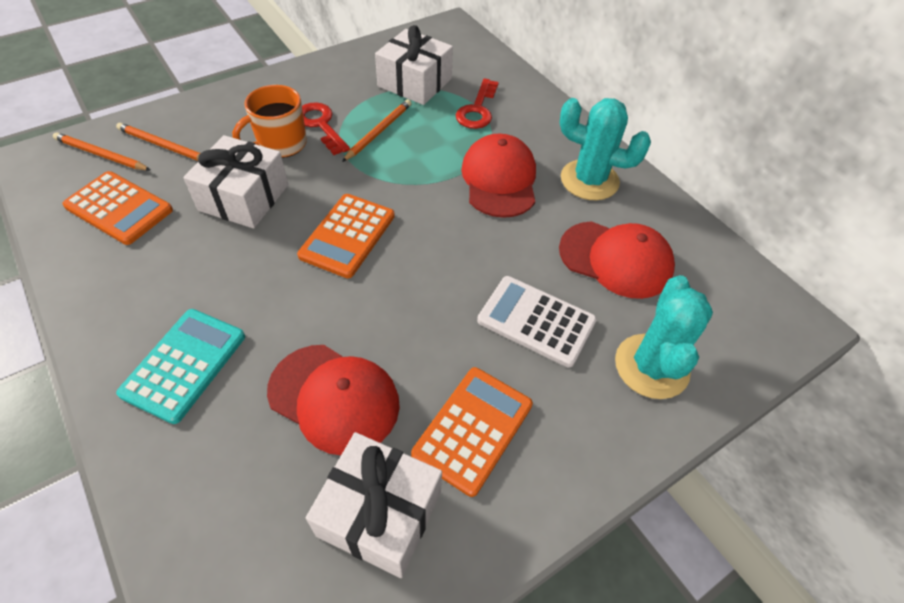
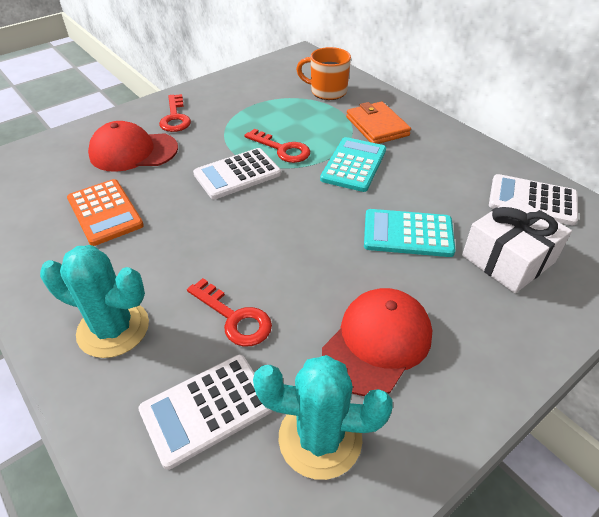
orange calculator: [62,171,173,245] [297,194,395,278] [411,367,533,497] = 3 -> [67,179,144,246] = 1
orange pencil: [53,132,150,171] [116,123,200,161] [342,99,412,162] = 3 -> none = 0
orange wallet: none = 0 -> [346,101,411,144] = 1
red cap: [267,345,400,455] [461,133,536,218] [559,221,675,299] = 3 -> [88,121,178,172] [322,288,432,396] = 2
red key: [302,103,350,155] [456,78,499,129] = 2 -> [159,94,191,132] [187,278,272,347] [244,129,310,163] = 3
turquoise calculator: [116,309,245,424] = 1 -> [320,137,386,192] [364,209,456,257] = 2
white calculator: [477,276,597,368] = 1 -> [138,355,273,470] [193,148,281,199] [489,174,578,225] = 3
white gift: [183,135,288,228] [306,432,442,578] [375,25,453,105] = 3 -> [462,197,572,293] = 1

